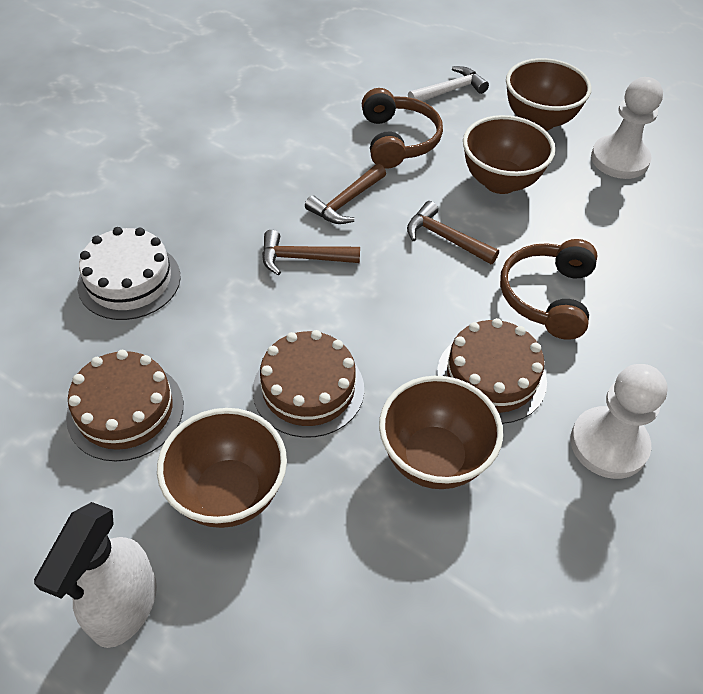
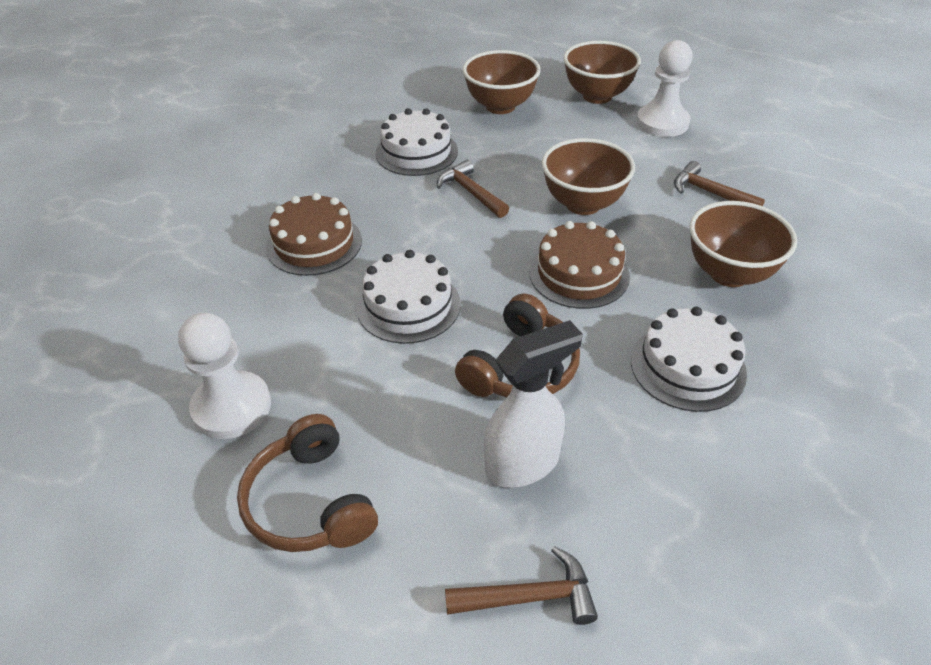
brown cake: [66,350,183,461] [253,330,364,438] [437,318,547,424] = 3 -> [266,193,362,276] [529,221,630,309] = 2
white cake: [77,227,181,320] = 1 -> [357,250,461,344] [376,108,458,176] [631,307,747,412] = 3
white hammer: [408,66,489,101] = 1 -> none = 0

